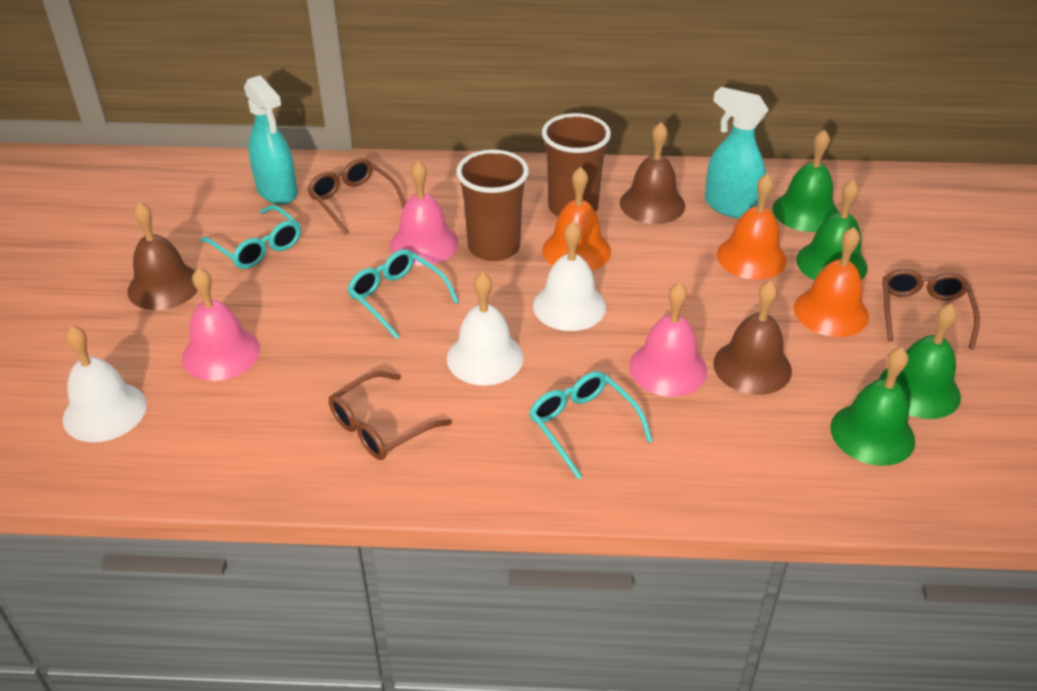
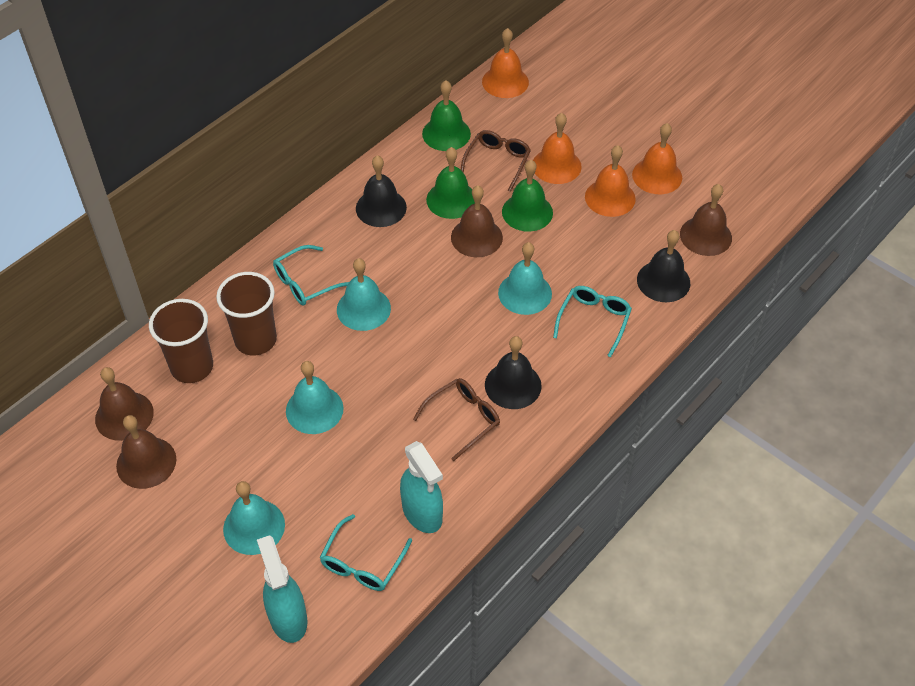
black bell: none = 0 -> [356,155,407,227] [485,336,542,409] [637,230,690,302] = 3
brown bell: [128,202,198,310] [620,122,685,224] [713,281,792,395] = 3 -> [95,367,154,441] [116,415,176,489] [451,185,503,257] [680,184,732,256] = 4
brown glasses: [307,158,406,235] [329,371,452,460] [883,269,980,349] = 3 -> [413,378,500,461] [461,130,531,192] = 2
green bell: [772,129,838,232] [796,179,868,281] [830,347,915,466] [880,303,961,419] = 4 -> [422,80,471,151] [426,147,475,219] [502,160,553,231] = 3
orange bell: [542,167,611,271] [717,173,787,280] [794,227,869,337] = 3 -> [482,28,529,98] [533,113,582,184] [585,145,636,217] [632,123,682,194] = 4
pink bell: [182,267,260,381] [390,161,458,266] [629,282,707,397] = 3 -> none = 0
turquoise bell: none = 0 -> [223,481,285,555] [286,361,344,434] [337,258,391,331] [498,242,552,315] = 4
white bell: [63,325,147,442] [447,272,524,386] [533,221,606,331] = 3 -> none = 0

